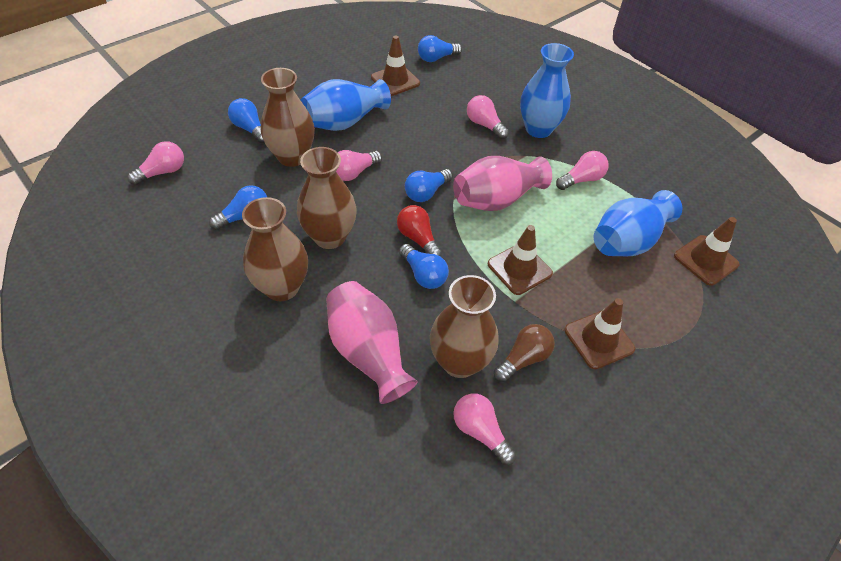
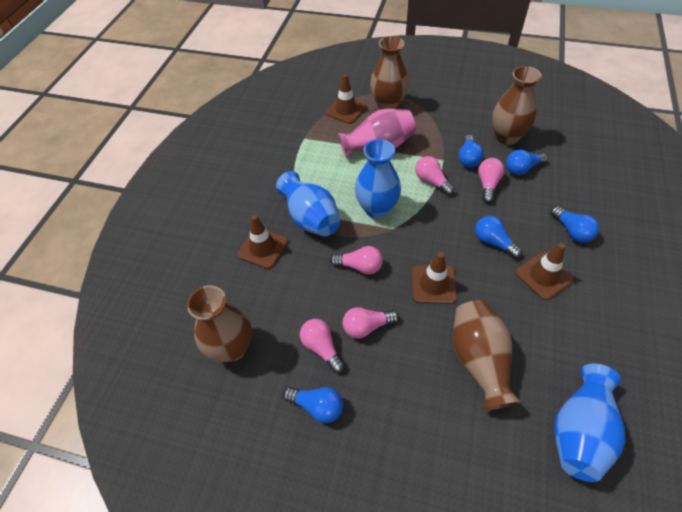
brown light bulb: [494,324,555,382] = 1 -> none = 0
pink vase: [326,281,418,404] [453,156,552,211] = 2 -> [338,109,416,158] = 1
red light bulb: [397,205,442,257] = 1 -> none = 0

